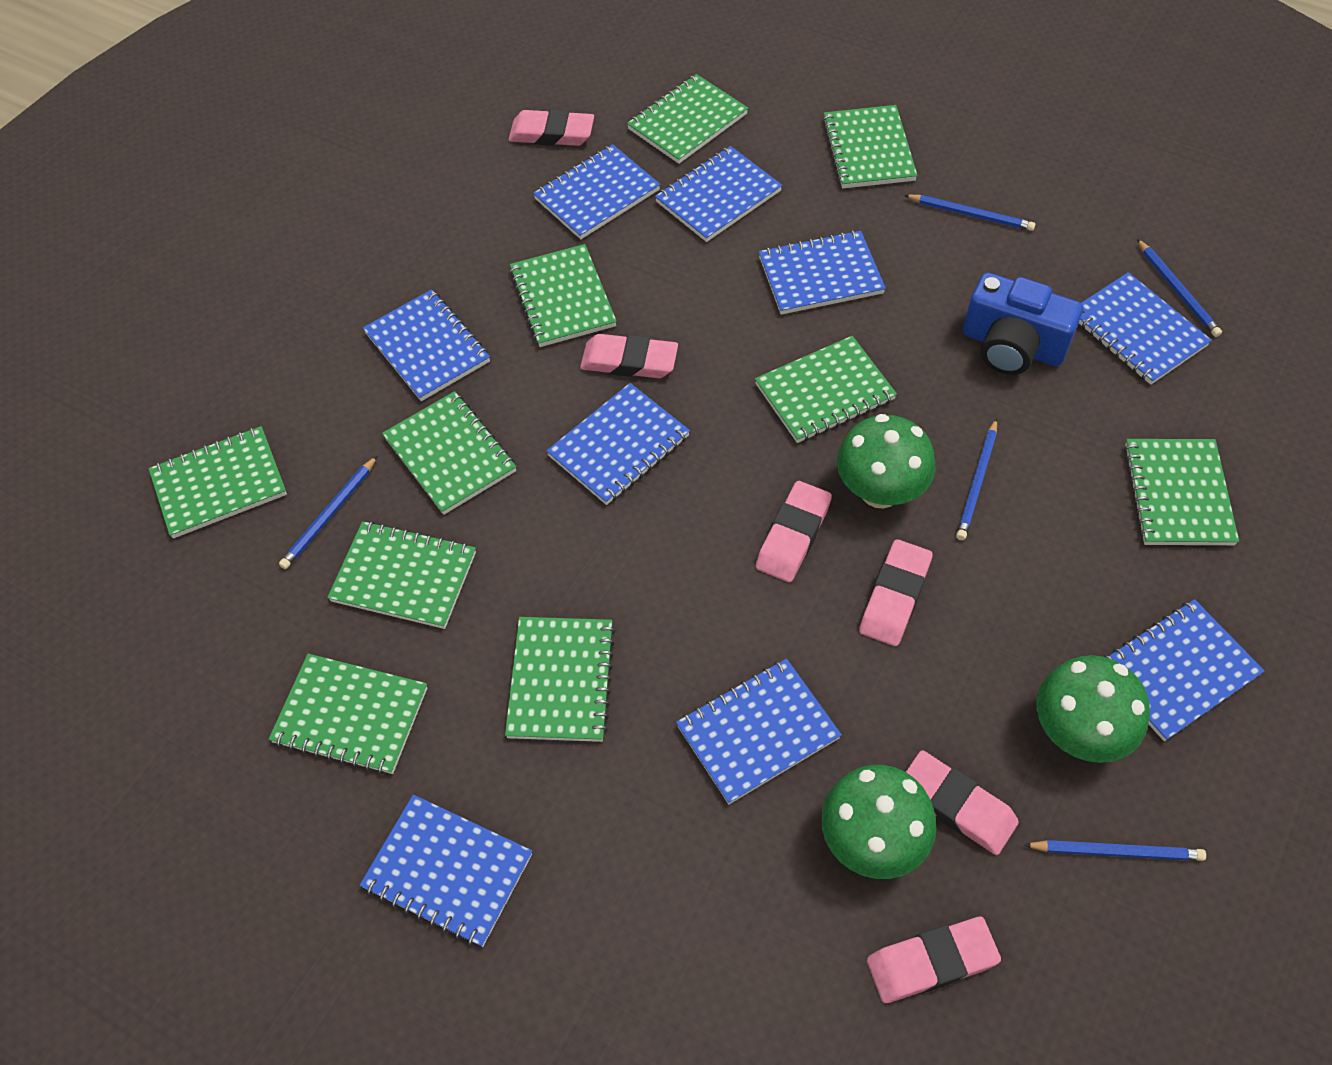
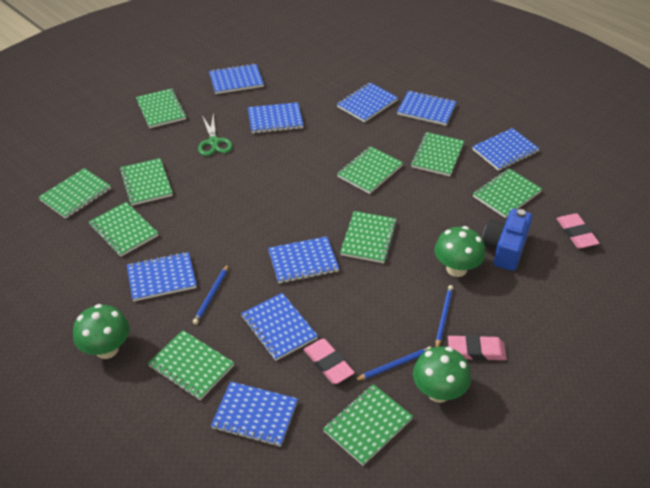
blue pencil: [279,456,377,569] [904,195,1035,231] [956,418,997,540] [1024,840,1206,861] [1137,239,1222,337] = 5 -> [193,264,229,325] [354,347,431,381] [436,285,453,347] = 3
green scissors: none = 0 -> [198,113,233,156] = 1
pink eraser: [509,109,594,146] [580,334,678,378] [756,481,832,582] [859,539,933,646] [867,917,1001,1003] [906,750,1019,855] = 6 -> [304,339,355,384] [448,335,507,361] [556,213,600,249] = 3

